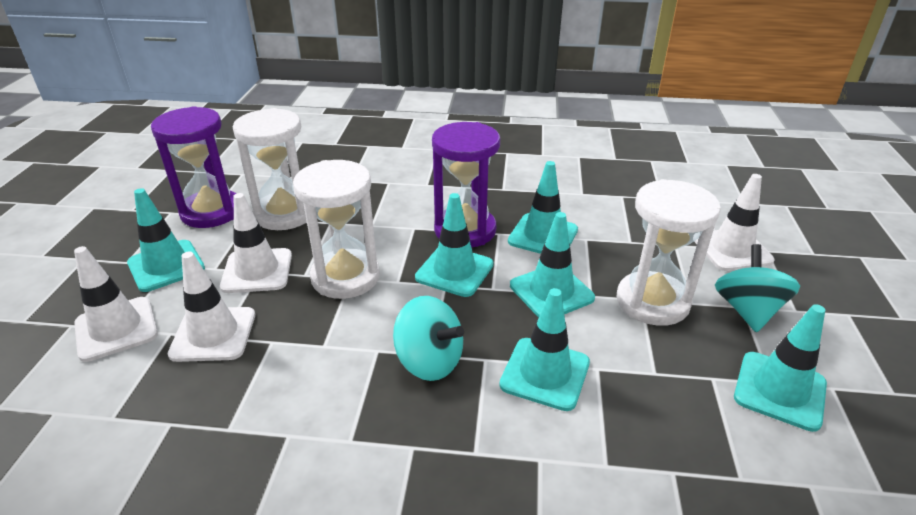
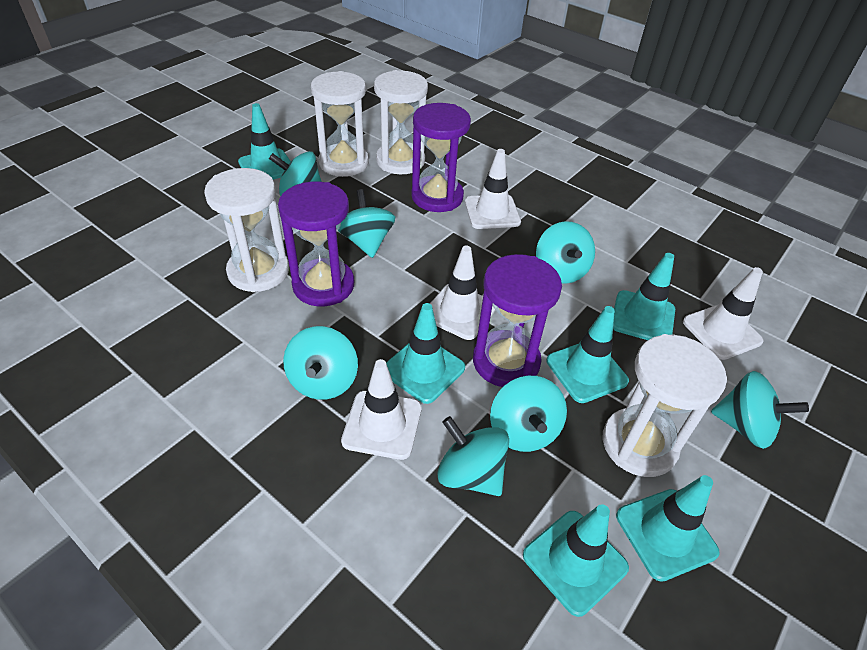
purple hourglass: [151,106,236,228] [432,122,500,247] = 2 -> [278,182,354,306] [411,103,471,212] [473,254,562,387] = 3
turquoise spinning top: [393,296,464,381] [715,244,800,333] = 2 -> [269,151,322,196] [283,326,358,400] [338,189,395,258] [437,416,509,496] [490,376,567,452] [536,221,595,284] [711,371,809,449] = 7
white hourglass: [233,108,307,230] [293,160,380,299] [617,179,721,326] = 3 -> [204,168,289,292] [311,71,369,177] [374,70,428,174] [603,334,727,477] = 4

